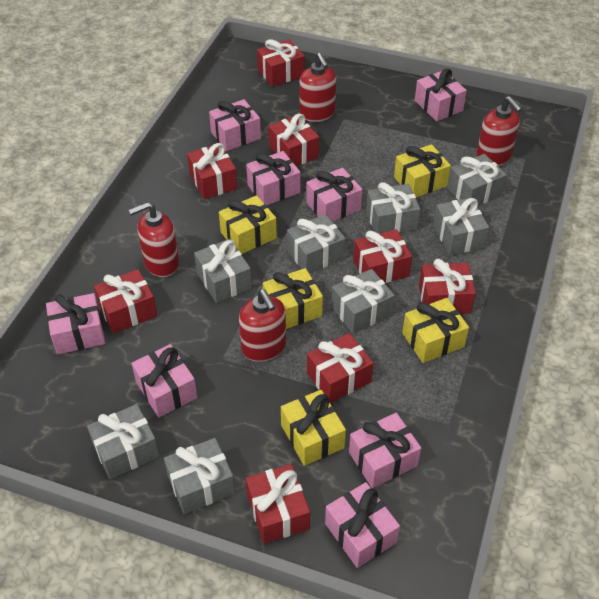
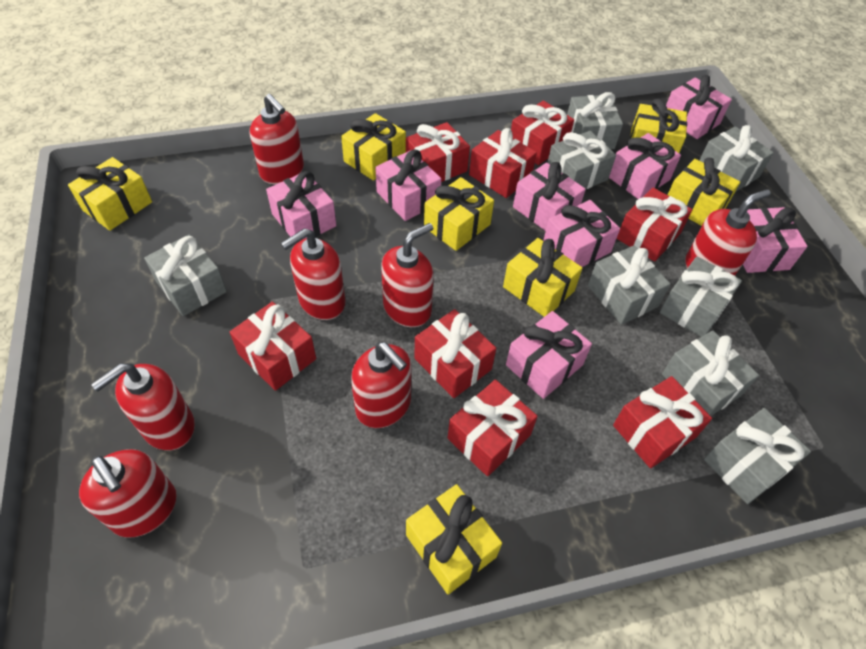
red soap dispenser: [129,202,179,277] [239,289,286,362] [299,53,336,122] [476,96,522,166] = 4 -> [79,449,177,538] [91,363,195,451] [250,94,304,184] [281,228,346,320] [351,342,411,428] [381,223,434,327] [685,189,770,275] = 7
yellow gift: [219,195,277,254] [263,268,323,329] [281,390,346,466] [394,144,451,197] [402,298,469,363] = 5 -> [68,157,152,231] [341,113,406,181] [406,484,502,595] [424,177,494,251] [503,238,582,317] [630,98,687,153] [668,158,740,226] = 7

